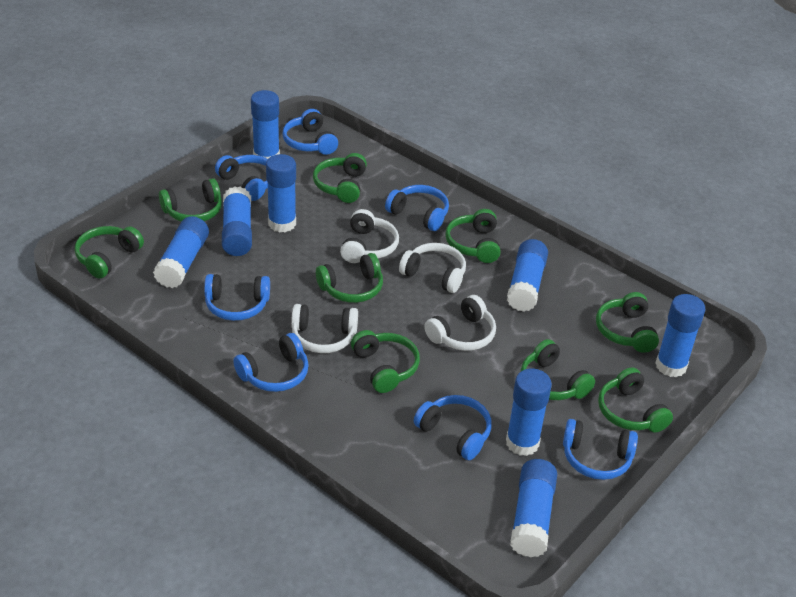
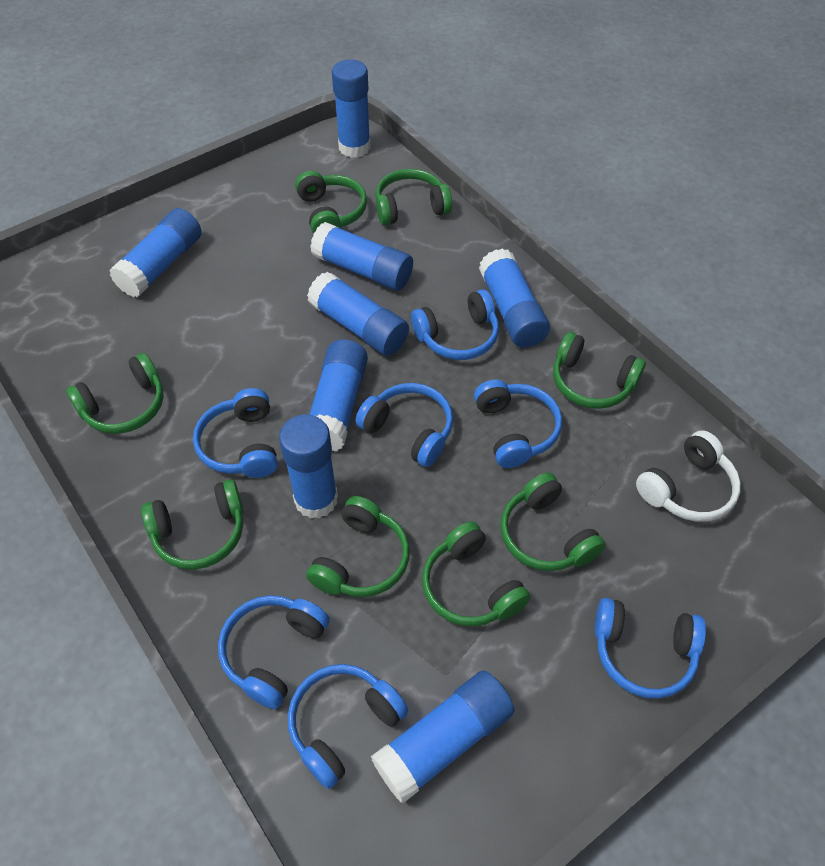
green headphones: [75,226,144,279] [159,178,222,222] [313,153,367,203] [316,253,383,303] [351,330,420,393] [445,209,501,263] [521,339,595,400] [596,292,659,353] [598,367,673,432] = 9 -> [66,353,164,434] [141,479,244,570] [295,171,367,234] [306,496,410,597] [376,169,452,225] [422,521,531,627] [500,473,606,571] [553,332,646,409] = 8
white headphones: [291,304,358,353] [340,209,399,263] [399,243,466,293] [424,295,496,351] = 4 -> [636,430,741,522] = 1

